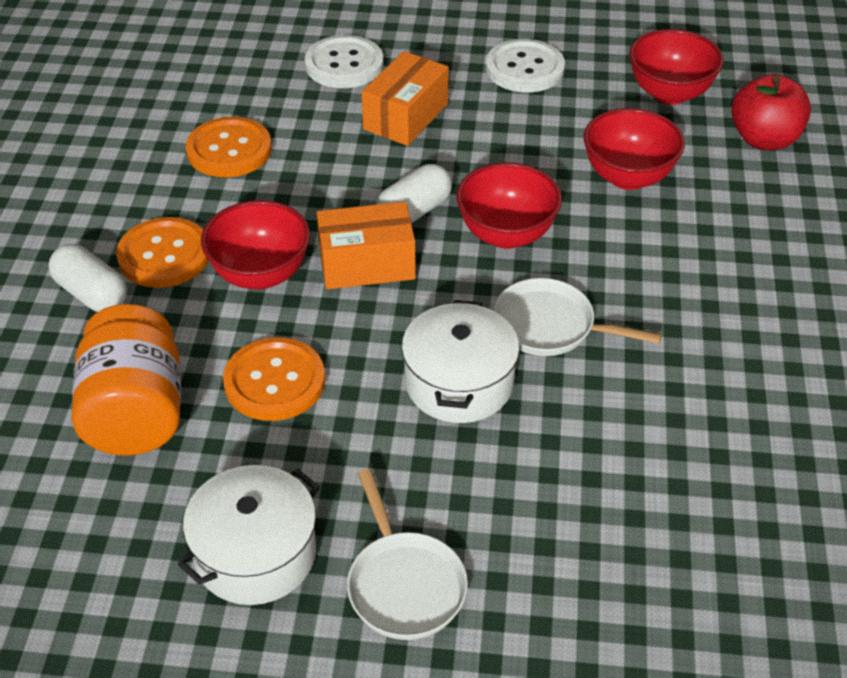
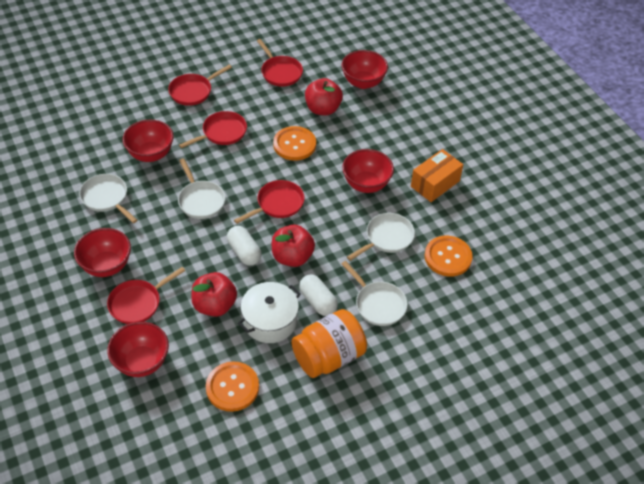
orange box: [317,202,416,289] [362,51,449,146] = 2 -> [411,149,463,202] = 1
red apple: [731,74,811,150] = 1 -> [191,272,237,317] [272,225,315,267] [305,78,343,115] = 3
red bowl: [201,200,310,289] [456,163,562,249] [584,108,685,190] [629,29,724,105] = 4 -> [74,228,131,277] [107,322,169,377] [123,120,174,162] [342,50,388,89] [342,149,394,193] = 5
red pan: none = 0 -> [107,267,185,324] [168,65,232,106] [179,111,247,148] [234,180,305,224] [257,39,303,87] = 5
white button: [305,35,383,88] [486,39,565,92] = 2 -> none = 0
white pan: [347,469,468,640] [493,278,662,356] = 2 -> [79,174,137,223] [178,158,225,219] [342,261,408,326] [347,213,415,261] = 4
white pot: [178,465,320,605] [402,300,520,423] = 2 -> [238,282,301,343] = 1

